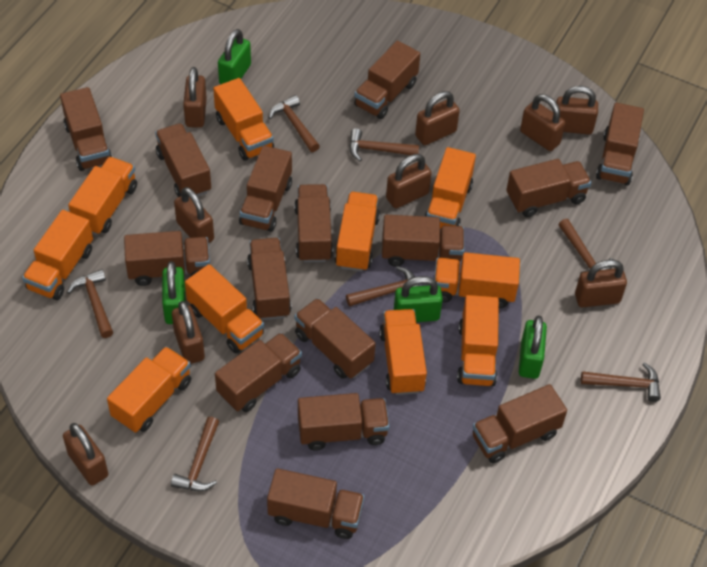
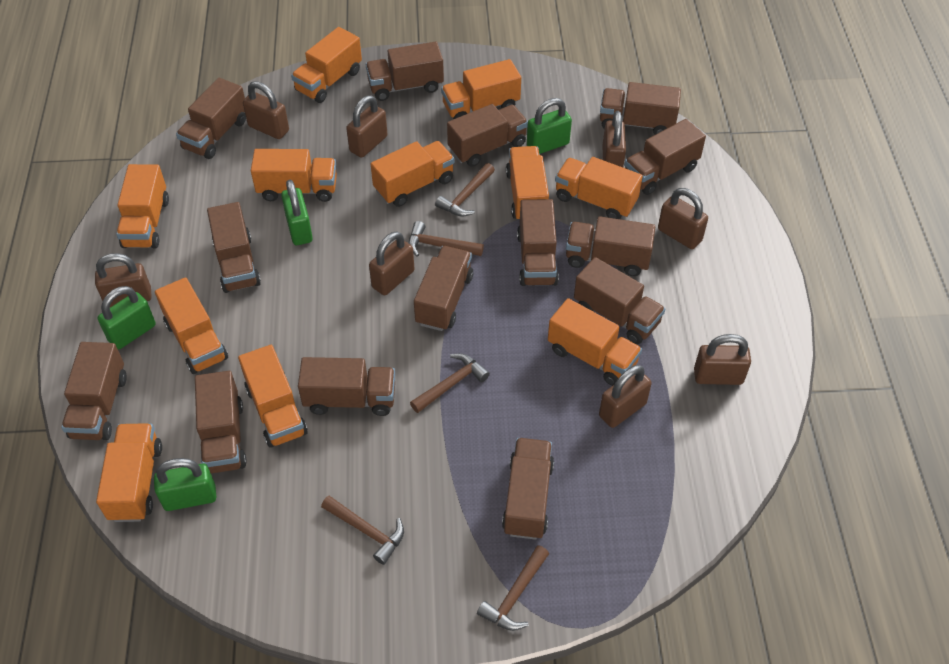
brown hammer: [67,269,113,338] [171,417,219,491] [269,95,320,152] [346,266,420,307] [349,128,419,161] [558,219,613,274] [581,362,661,402] = 7 -> [321,496,404,565] [408,221,484,257] [410,353,490,413] [435,163,495,217] [477,545,549,631] = 5
brown padlock: [63,423,108,486] [172,301,205,364] [174,187,214,243] [183,67,207,128] [386,154,432,208] [415,91,460,145] [520,94,565,151] [556,86,598,134] [575,260,627,307] = 9 -> [95,253,152,307] [243,81,289,139] [346,95,387,158] [369,231,414,295] [599,365,652,428] [602,111,626,167] [658,188,708,249] [694,334,751,385] = 8
brown truck: [60,87,113,171] [124,231,210,286] [155,123,211,197] [215,333,302,412] [239,146,292,232] [247,238,292,320] [267,468,365,539] [294,184,333,262] [294,298,376,379] [298,393,389,450] [354,41,420,119] [382,215,464,267] [472,384,567,464] [506,159,591,217] [596,103,644,186] = 15 -> [61,342,127,440] [176,78,246,159] [195,371,247,473] [207,202,261,293] [298,357,395,416] [366,42,444,101] [414,246,473,331] [447,104,528,167] [502,438,554,540] [517,199,559,286] [566,216,655,276] [574,257,665,344] [600,82,681,135] [624,119,706,195] = 14
orange truck: [22,210,93,300] [68,157,137,235] [107,346,191,433] [185,264,264,353] [213,78,274,161] [335,192,380,272] [379,309,427,395] [424,147,476,229] [434,252,520,308] [457,295,499,386] = 10 -> [96,423,162,522] [116,164,169,249] [155,277,228,374] [238,345,308,448] [251,149,337,202] [291,27,362,103] [371,141,454,207] [441,59,521,119] [506,146,549,219] [548,298,642,386] [555,157,643,219] = 11

